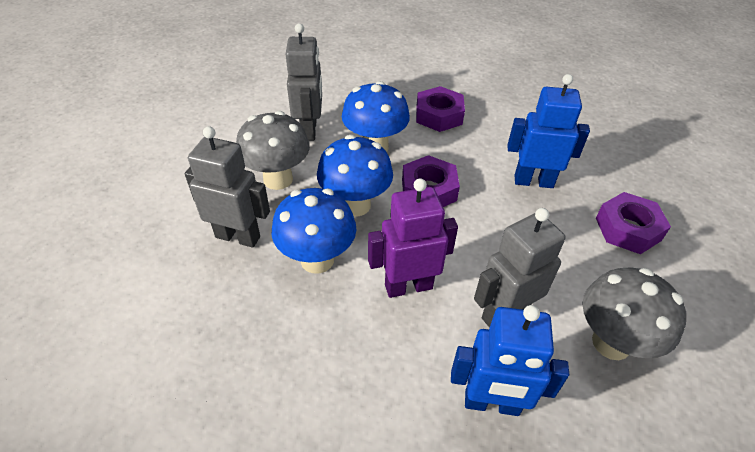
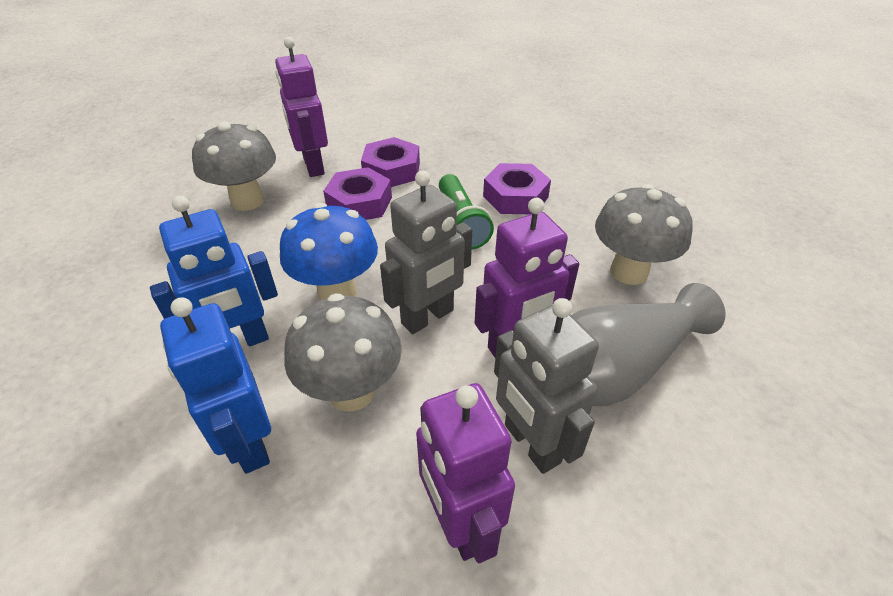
blue mushroom: [272,188,356,274] [317,135,393,216] [342,81,410,152] = 3 -> [280,203,378,300] = 1
green flashlight: none = 0 -> [439,174,494,249] = 1
grey mushroom: [236,111,310,190] [582,267,687,360] = 2 -> [192,122,276,211] [284,293,402,412] [595,184,692,285] = 3
grey robot: [185,126,270,248] [286,23,322,141] [474,208,566,328] = 3 -> [380,171,472,334] [494,298,599,474] = 2
grey vase: none = 0 -> [572,283,726,406] = 1
purple robot: [368,178,458,298] = 1 -> [275,37,328,177] [416,383,515,563] [475,198,579,357] = 3

